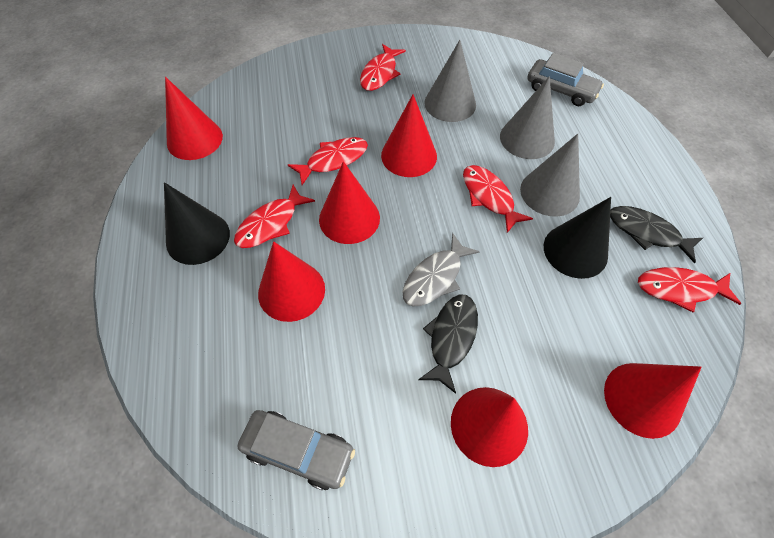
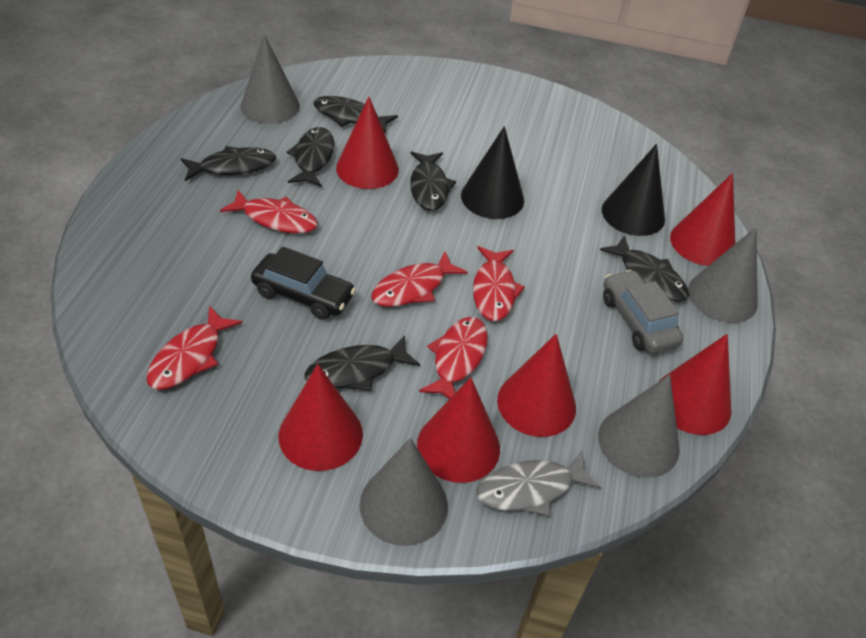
black car: none = 0 -> [251,246,356,320] = 1
black fish: [418,294,478,394] [610,206,703,263] = 2 -> [181,146,276,181] [287,127,334,187] [305,335,420,391] [313,96,398,134] [410,152,456,211] [600,235,689,302] = 6
grey car: [237,410,355,490] [527,53,604,106] = 2 -> [603,270,684,354] = 1
grey cone: [424,40,476,122] [500,76,555,159] [520,134,580,217] = 3 -> [240,34,300,124] [359,438,448,546] [598,374,680,478] [688,227,758,323] = 4

